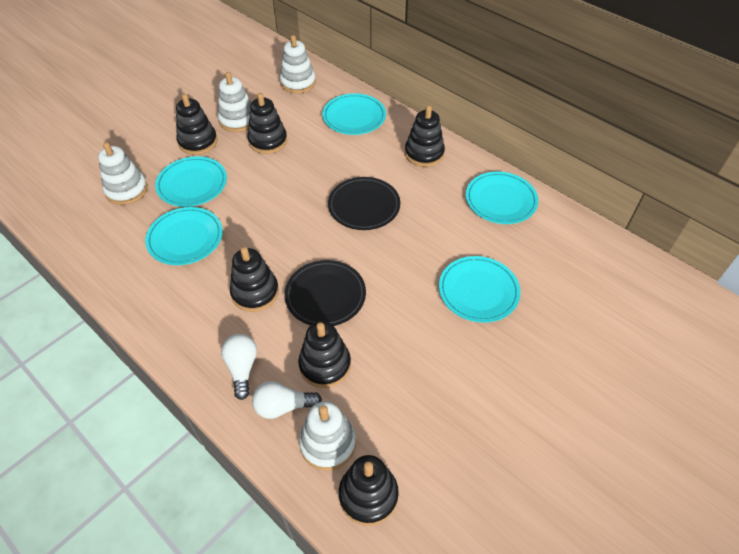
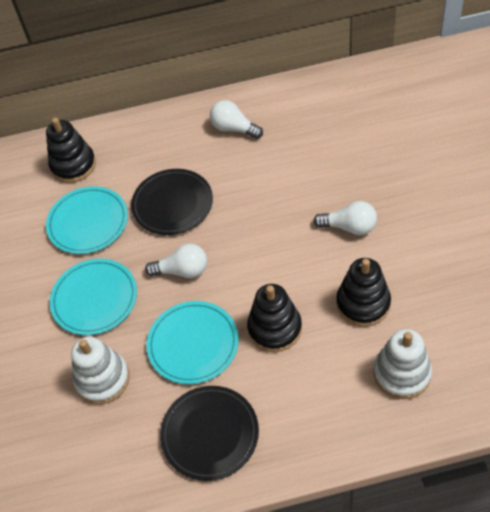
black stacking toy: [176,94,218,155] [230,247,279,312] [247,93,287,154] [298,321,351,388] [339,455,399,526] [405,105,445,167] = 6 -> [46,118,96,183] [247,284,302,352] [336,258,391,327] = 3
turquoise plate: [145,207,223,265] [155,157,227,207] [322,93,386,135] [439,256,520,323] [466,172,538,224] = 5 -> [46,186,128,254] [50,259,137,335] [147,301,239,384] = 3
white light bulb: [221,334,257,400] [252,381,322,419] = 2 -> [145,244,207,278] [210,100,263,139] [313,201,377,235] = 3
white stacking toy: [98,142,148,205] [218,72,251,132] [280,35,316,94] [299,401,356,471] = 4 -> [71,337,130,404] [373,329,432,399] = 2

